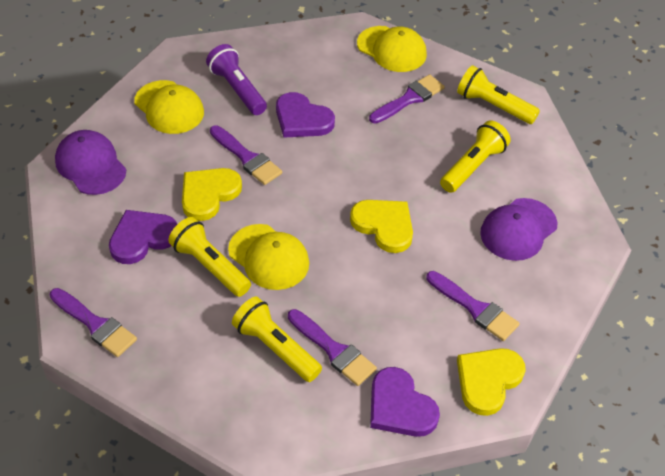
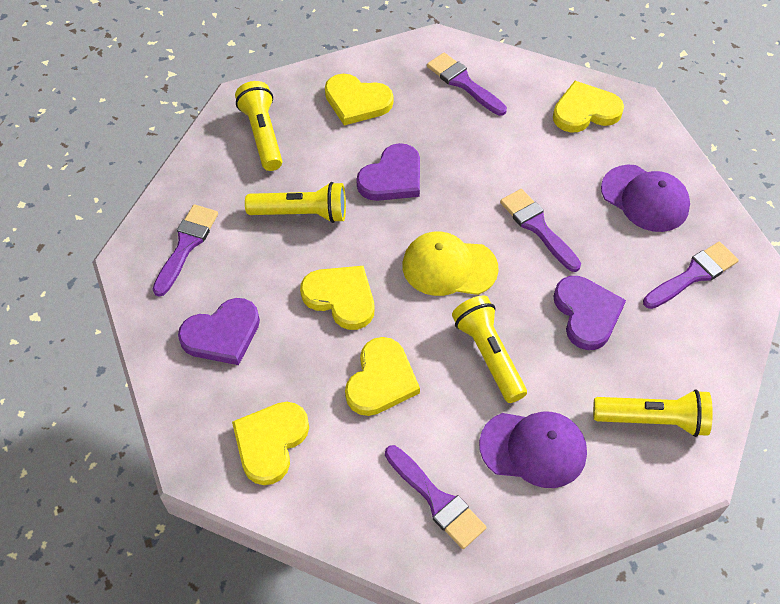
purple flashlight: [206,44,267,115] = 1 -> none = 0
yellow cap: [134,80,204,134] [228,224,309,290] [357,26,427,72] = 3 -> [402,232,499,296] = 1
yellow heart: [182,168,242,221] [350,200,413,253] [457,348,526,416] = 3 -> [232,402,309,485] [300,266,374,330] [325,74,393,125] [345,337,420,416] [553,81,624,132] = 5

